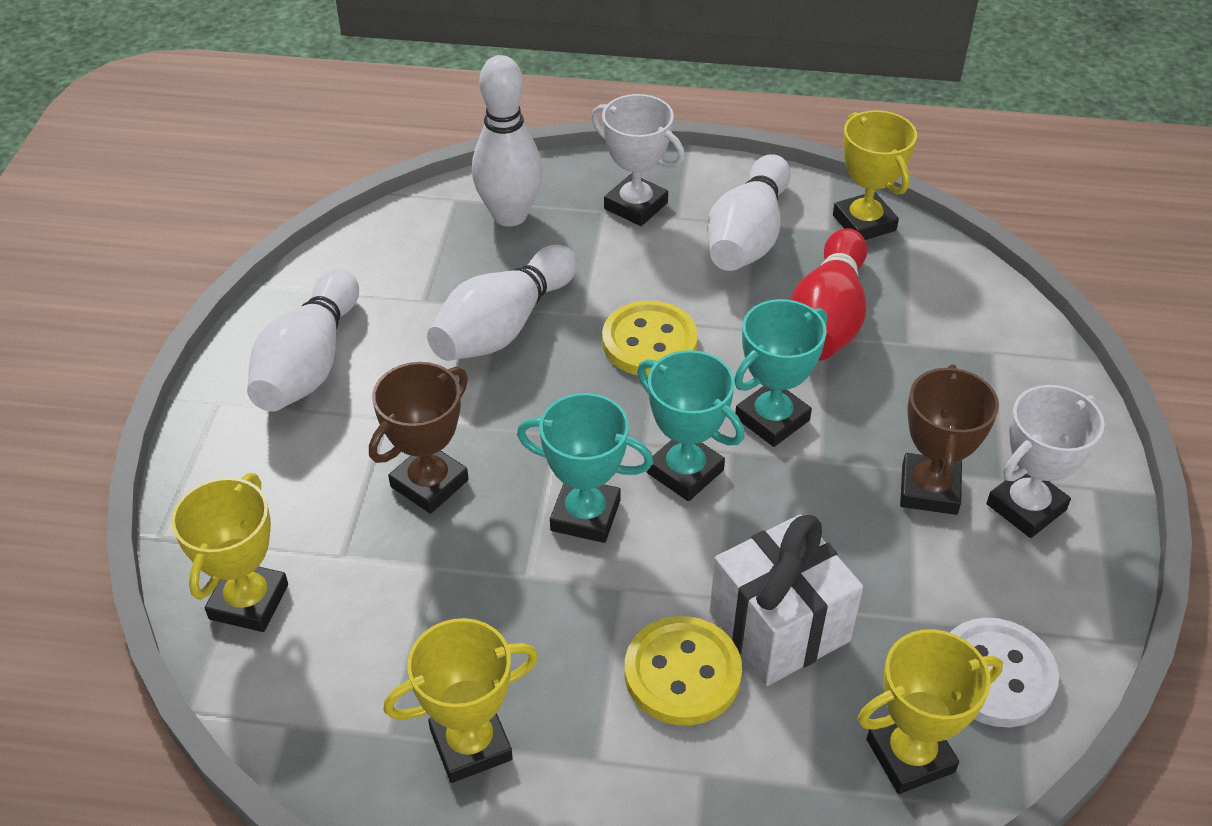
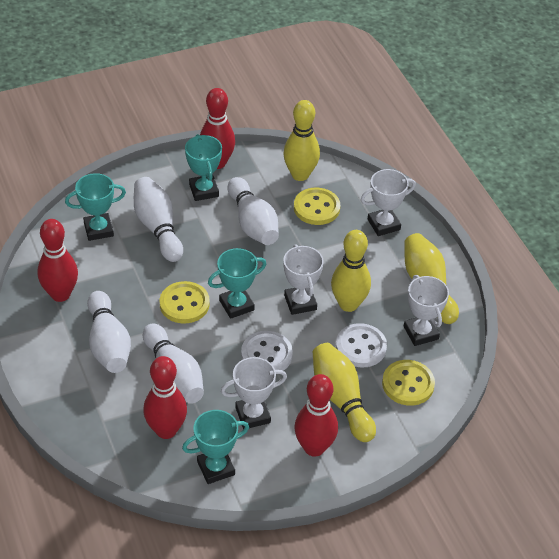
brown trophy: [369,362,469,514] [900,364,999,515] = 2 -> none = 0
red bowling pin: [790,228,867,361] = 1 -> [37,219,78,302] [143,356,187,439] [200,88,235,169] [294,374,338,457] = 4
turquoise trophy: [517,393,653,543] [637,350,745,501] [734,299,827,447] = 3 -> [65,173,126,241] [182,410,249,484] [185,134,222,201] [208,248,266,319] = 4
white button: [950,618,1059,727] = 1 -> [241,331,293,371] [336,323,387,367] = 2
white gift: [710,514,863,686] = 1 -> none = 0
white trophy: [592,94,685,226] [987,385,1105,538] = 2 -> [221,357,287,429] [283,244,324,315] [361,169,416,236] [404,275,449,346] = 4
yellow bowling pin: none = 0 -> [283,100,320,181] [313,343,376,442] [331,230,371,312] [404,233,459,324] = 4
yellow button: [602,301,698,377] [625,616,742,725] = 2 -> [160,281,210,324] [294,188,340,225] [382,360,435,406] = 3
yellow trophy: [171,473,288,632] [383,618,539,783] [833,110,917,240] [858,629,1003,794] = 4 -> none = 0

